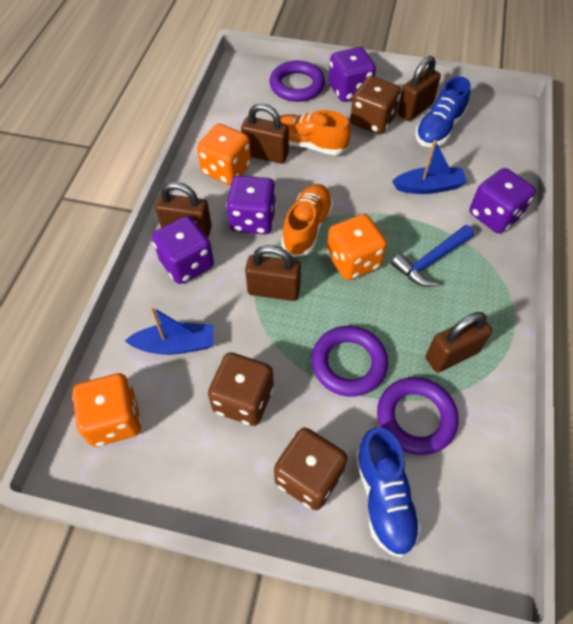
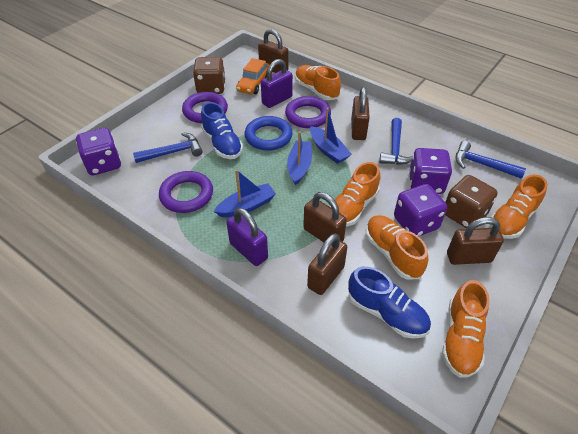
blue boat: [125,307,214,355] [392,140,467,194] = 2 -> [214,169,276,217] [287,131,312,185] [310,108,352,164] = 3
blue hammer: [391,225,474,287] = 1 -> [133,132,203,163] [379,118,412,165] [456,141,526,179] = 3
blue ring: none = 0 -> [245,116,293,151] = 1
brown dice: [208,352,274,426] [274,427,348,510] [350,76,401,134] = 3 -> [193,57,225,94] [445,175,498,228] = 2
orange car: none = 0 -> [236,58,270,94] = 1
orange dice: [72,373,142,447] [197,124,251,185] [327,214,387,280] = 3 -> none = 0
orange shoe: [273,110,351,155] [281,184,333,257] = 2 -> [295,65,341,100] [329,162,380,227] [366,215,428,279] [442,280,490,378] [490,175,547,239] = 5
purple dice: [152,216,214,284] [226,176,276,234] [329,47,376,102] [470,168,536,233] = 4 -> [76,128,121,175] [394,184,447,236] [409,148,452,194] = 3
purple padlock: none = 0 -> [227,208,268,266] [261,59,293,108] = 2

